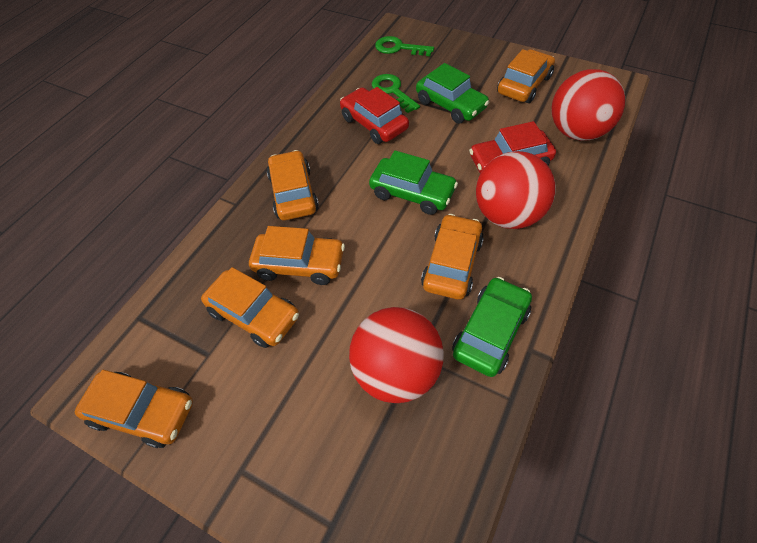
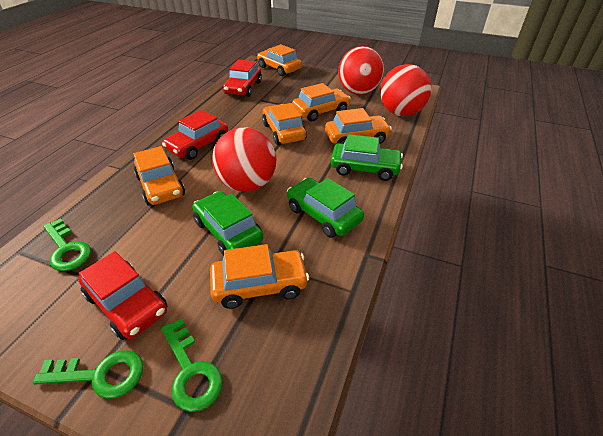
green key: [372,74,420,113] [375,36,434,56] = 2 -> [33,350,143,399] [43,218,91,271] [161,318,223,412] = 3
red car: [340,87,409,144] [469,121,556,173] = 2 -> [78,251,167,340] [162,110,228,160] [223,59,262,97] = 3

